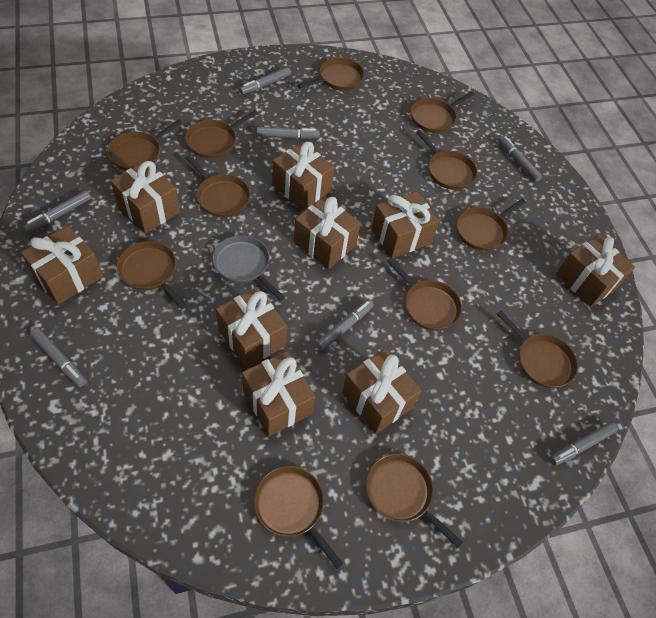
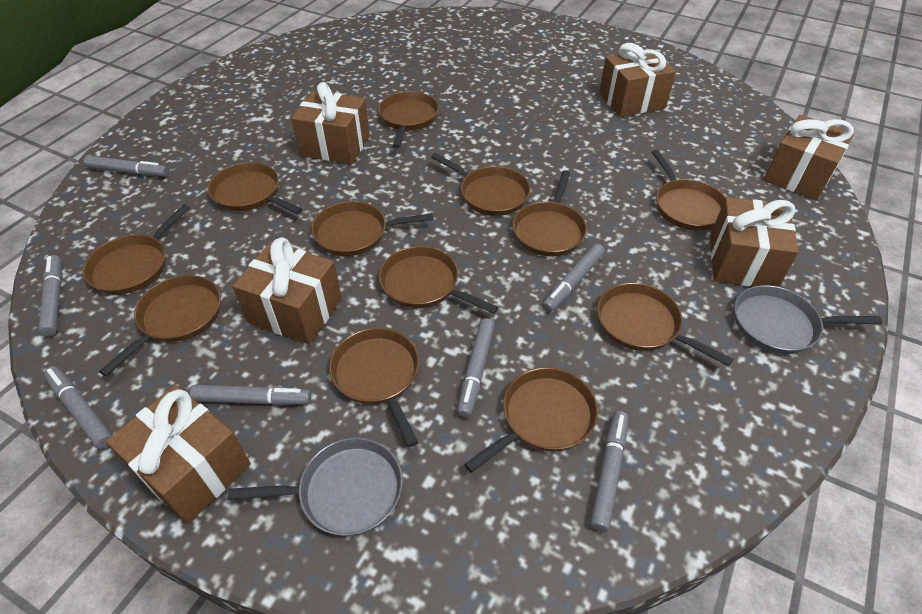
brown gift: [21,225,103,304] [110,160,180,233] [216,287,287,368] [242,351,315,436] [272,142,334,211] [294,196,361,269] [342,349,422,434] [371,191,439,258] [556,235,635,307] = 9 -> [106,385,251,524] [232,237,342,344] [291,82,370,165] [599,43,676,117] [710,197,799,287] [764,115,854,200] = 6
grey pan: [212,235,285,301] = 1 -> [228,438,403,536] [734,285,882,354] = 2

